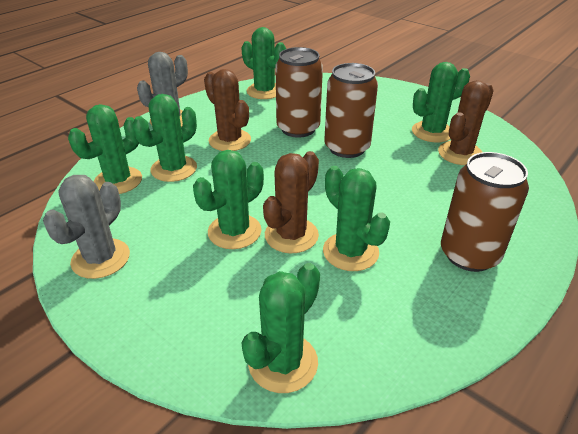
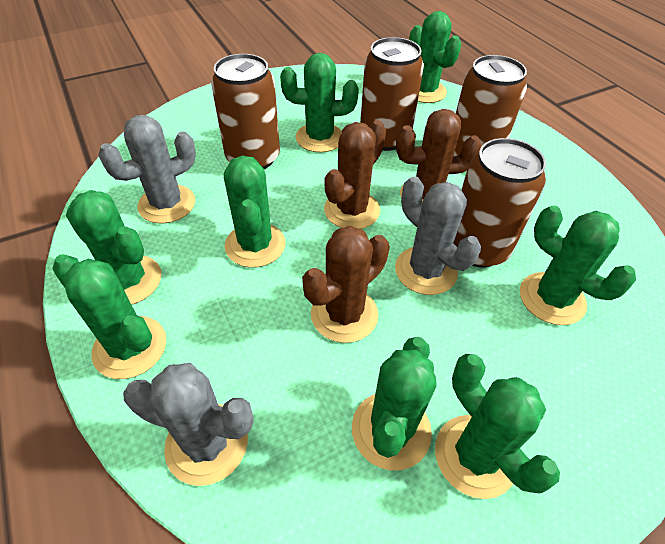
brown can: [275,47,323,138] [324,63,378,158] [441,152,529,272] = 3 -> [211,54,280,169] [360,37,424,151] [453,55,527,157] [453,138,546,267] = 4
green cactus: [68,104,142,194] [132,94,197,182] [193,150,264,249] [241,263,320,393] [242,27,286,99] [323,166,390,271] [412,62,470,143] = 7 -> [52,254,166,379] [66,190,162,305] [224,156,285,268] [280,53,359,153] [352,337,436,470] [409,11,462,103] [435,354,560,499] [520,205,636,325] = 8
grey cactus: [43,175,130,279] [137,52,188,127] = 2 -> [98,115,196,224] [123,363,254,486] [395,176,481,295] = 3

